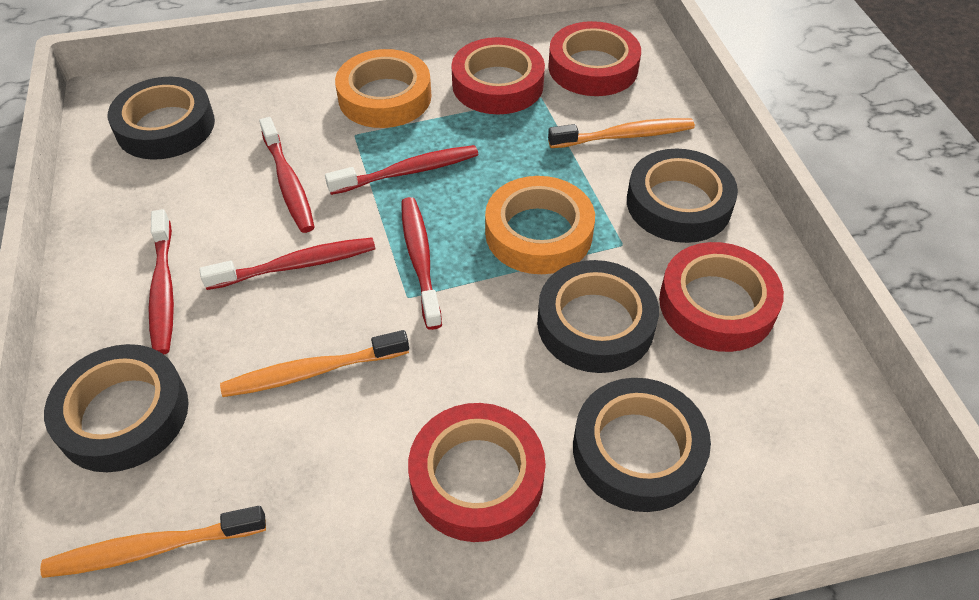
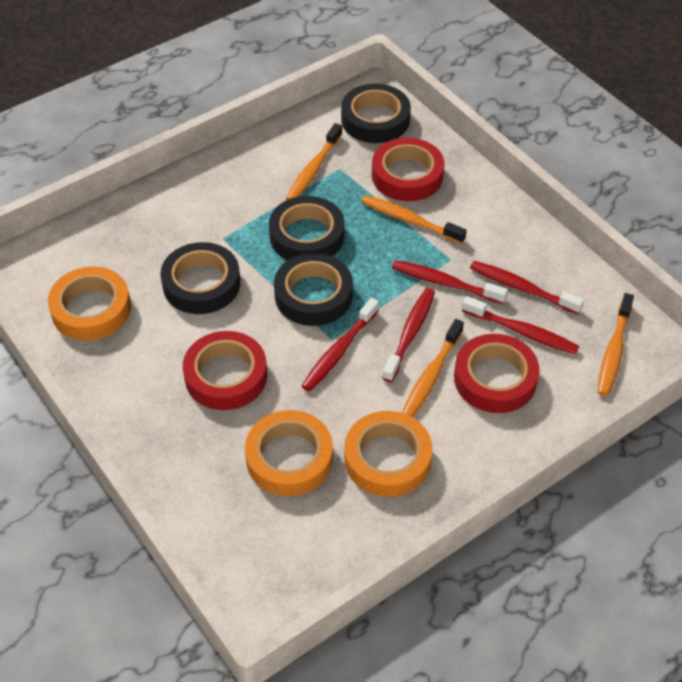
black tape: [44,344,188,472] [108,77,215,160] [537,260,659,373] [573,378,711,512] [627,149,738,243] = 5 -> [161,242,240,314] [269,196,345,260] [274,253,353,326] [341,84,411,143] = 4
orange tape: [335,49,431,128] [485,176,595,274] = 2 -> [48,267,131,340] [245,410,333,496] [344,411,433,497] = 3
orange toothbrush: [40,506,266,578] [220,330,409,397] [548,118,695,148] = 3 -> [286,123,342,200] [361,195,467,244] [402,319,464,417] [598,293,634,396] = 4
red tape: [408,403,546,542] [451,37,545,114] [548,21,641,96] [659,242,784,352] = 4 -> [183,331,267,410] [372,137,444,201] [454,334,540,413] = 3

